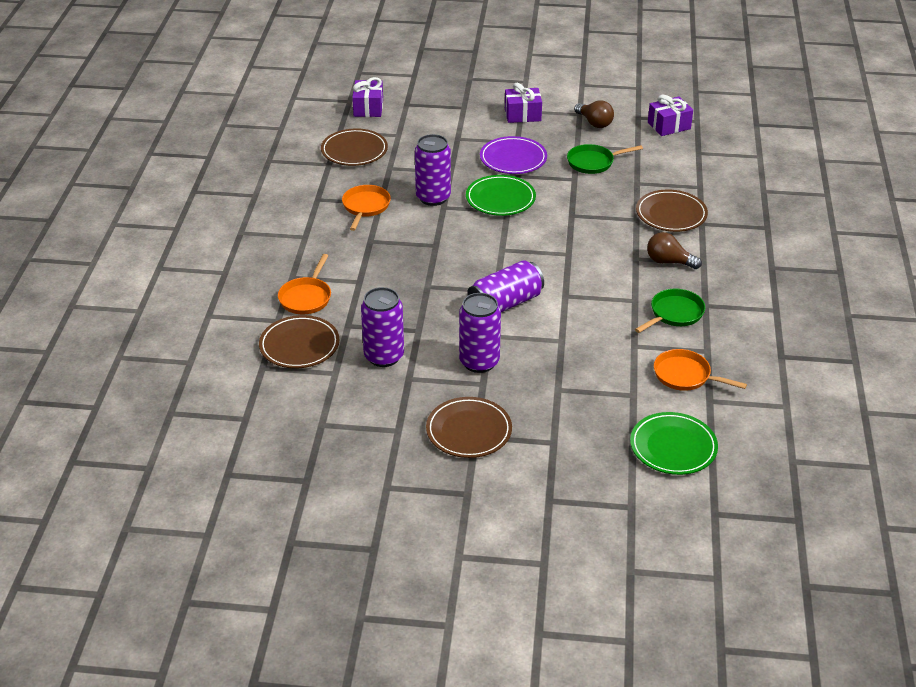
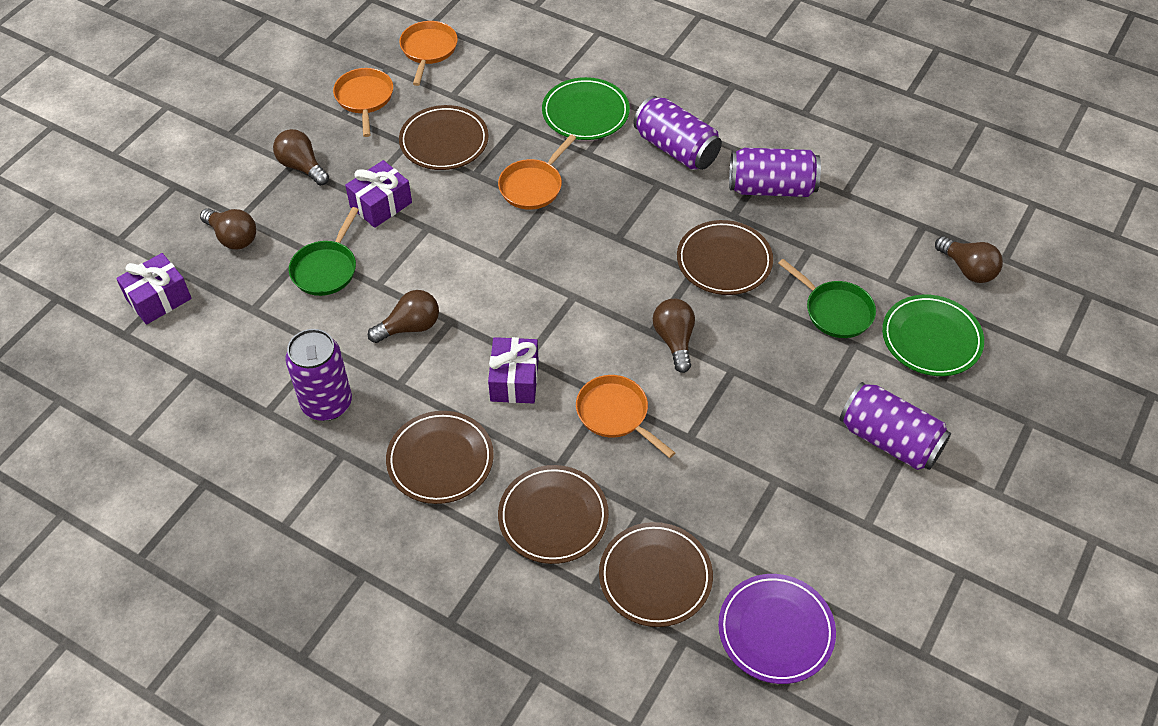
brown light bulb: [574,100,614,128] [647,232,702,269] = 2 -> [200,208,256,249] [273,129,329,186] [368,290,439,343] [653,299,695,373] [935,236,1003,283] = 5
brown plate: [259,315,339,368] [321,128,388,166] [426,397,512,458] [636,190,708,232] = 4 -> [386,411,494,504] [399,105,489,170] [498,465,609,564] [599,522,713,627] [677,220,773,295] = 5
orange pan: [278,254,331,314] [342,185,391,231] [654,349,747,391] = 3 -> [333,68,393,137] [399,21,458,86] [498,135,576,210] [576,375,675,458] = 4

